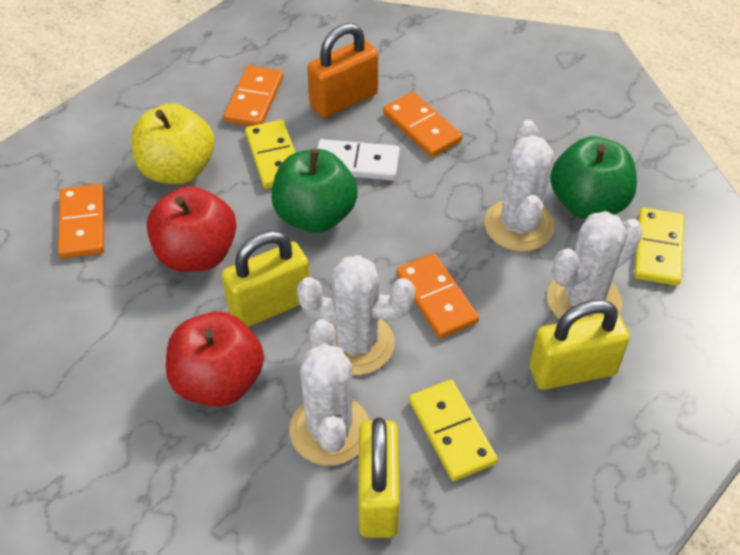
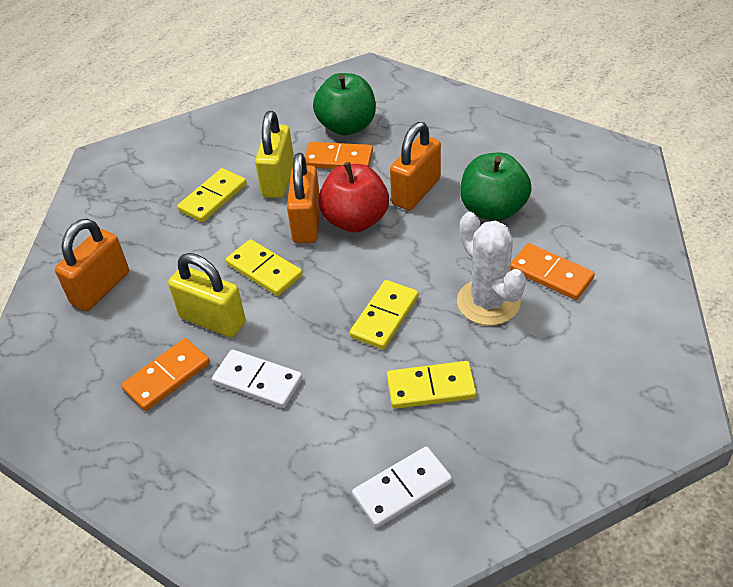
orange domino: [58,184,104,258] [224,65,283,126] [383,92,462,157] [396,253,479,338] = 4 -> [121,338,210,411] [305,142,373,169] [510,243,595,300] = 3
orange padlock: [307,23,378,118] = 1 -> [55,219,129,311] [287,153,320,243] [390,122,441,210] = 3
red apple: [147,186,236,272] [166,311,264,407] = 2 -> [318,162,389,232] = 1
white cactus: [289,319,369,465] [297,255,415,375] [484,120,555,252] [547,211,643,319] = 4 -> [457,212,526,326] = 1
white domino: [317,139,400,180] = 1 -> [212,349,303,408] [352,447,452,528] = 2
yellow apple: [131,103,215,184] = 1 -> none = 0
yellow domino: [245,120,296,189] [409,380,498,481] [634,208,684,286] = 3 -> [177,168,247,222] [226,239,303,296] [349,280,419,350] [387,361,477,409] = 4
yellow padlock: [222,231,310,327] [359,418,400,538] [530,300,630,390] = 3 -> [168,253,246,338] [255,111,294,198] = 2

